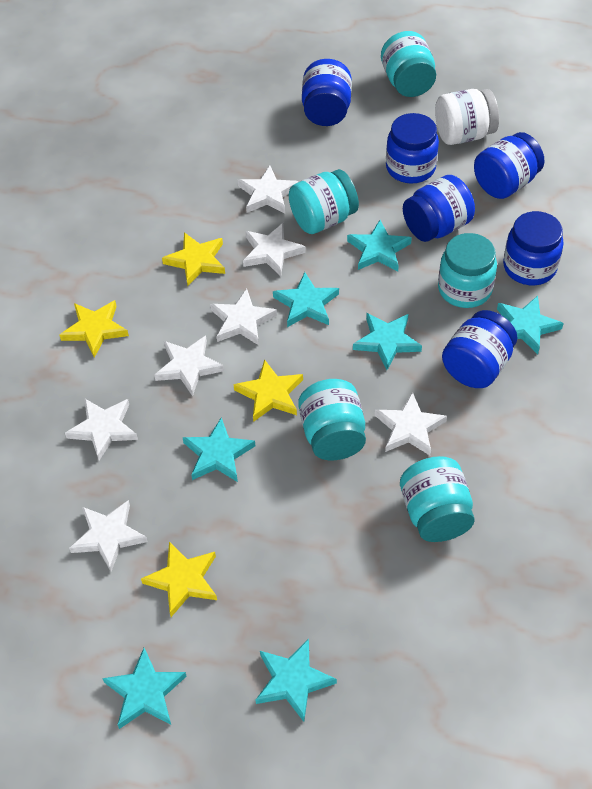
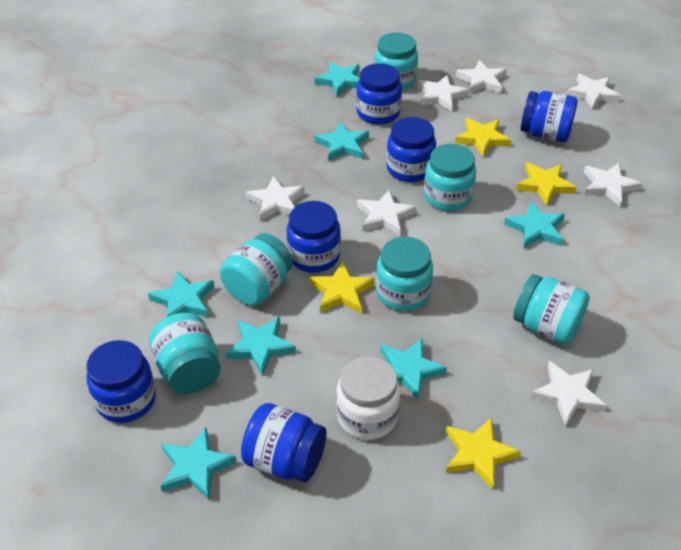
turquoise jar: [289,169,359,234] [298,379,366,460] [381,31,436,97] [400,456,475,542] [438,233,497,308] = 5 -> [149,313,221,394] [220,233,293,306] [374,32,418,91] [376,237,433,311] [424,144,476,211] [513,274,590,345] = 6

